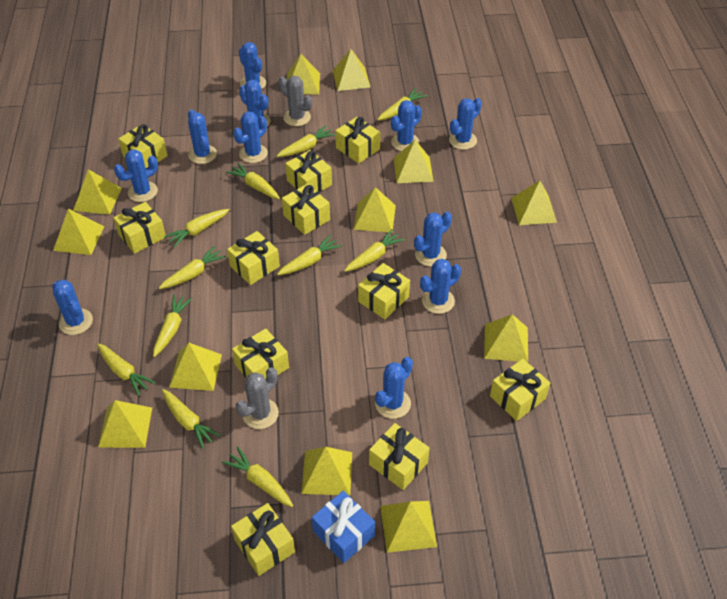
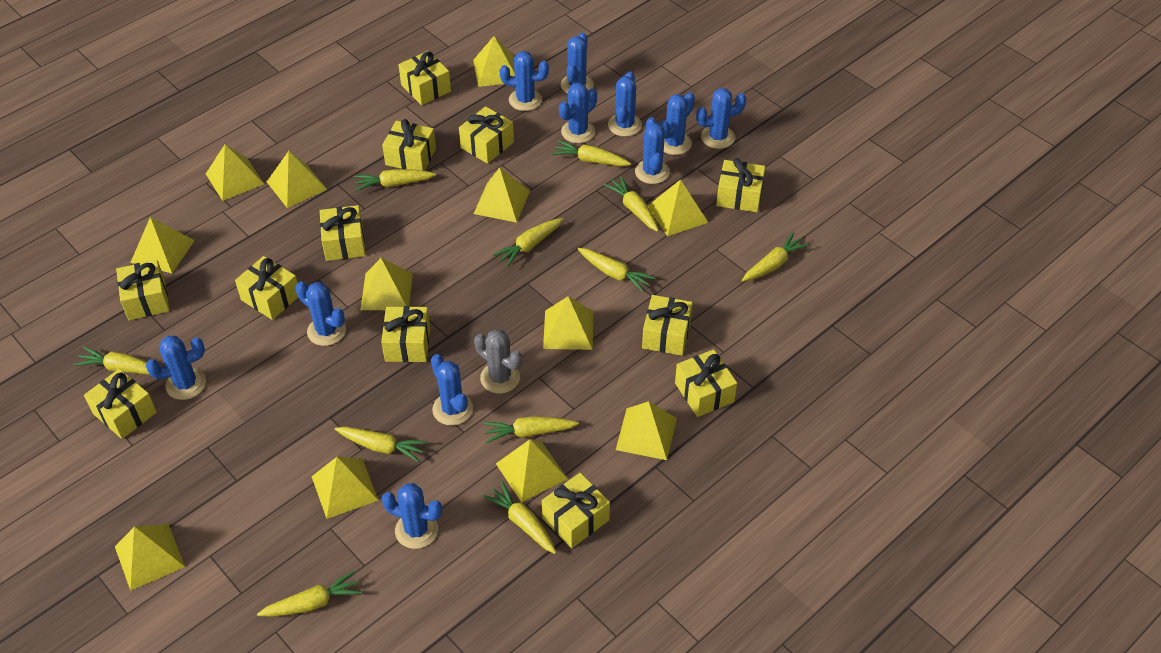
blue gift: [312,491,375,563] = 1 -> none = 0
grey cactus: [236,367,279,429] [278,76,312,126] = 2 -> [474,329,522,393] = 1
yellow gift: [113,202,166,254] [118,124,168,168] [227,231,280,285] [231,503,295,576] [232,328,289,380] [282,184,330,235] [285,150,332,192] [335,117,380,164] [358,263,410,319] [369,423,430,490] [490,359,550,421] = 11 -> [84,369,157,439] [116,260,170,320] [235,256,298,320] [320,205,365,261] [381,306,430,362] [382,119,436,171] [398,51,451,105] [459,106,514,164] [542,473,610,548] [642,295,693,356] [675,349,737,417] [716,158,765,212] = 12

